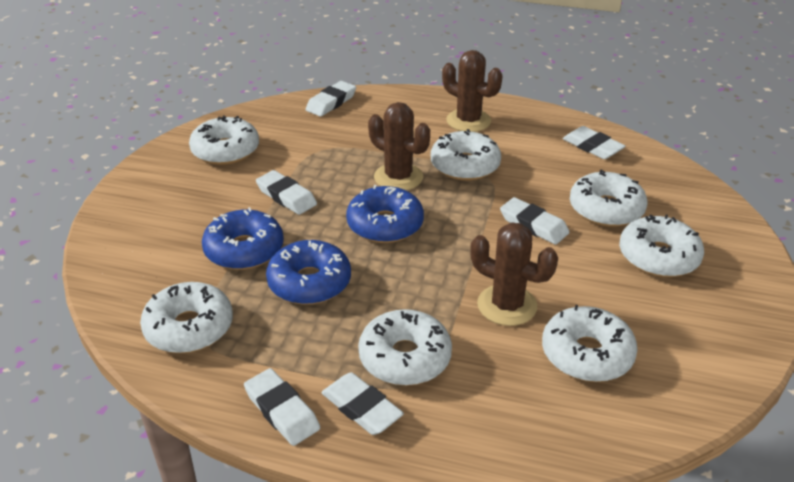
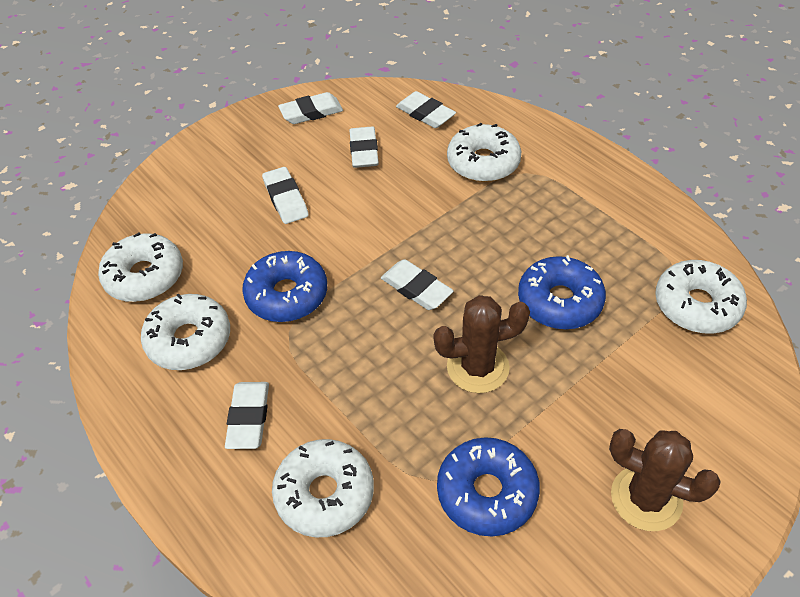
brown cactus: [368,102,430,190] [442,50,502,132] [470,222,558,326] = 3 -> [434,295,530,393] [609,429,721,531] = 2
white donut: [140,282,233,353] [189,115,259,165] [358,309,452,386] [431,129,501,181] [542,305,638,382] [570,169,647,227] [619,215,704,277] = 7 -> [98,233,183,302] [141,293,230,370] [272,439,374,537] [447,123,521,182] [655,260,747,334] = 5

